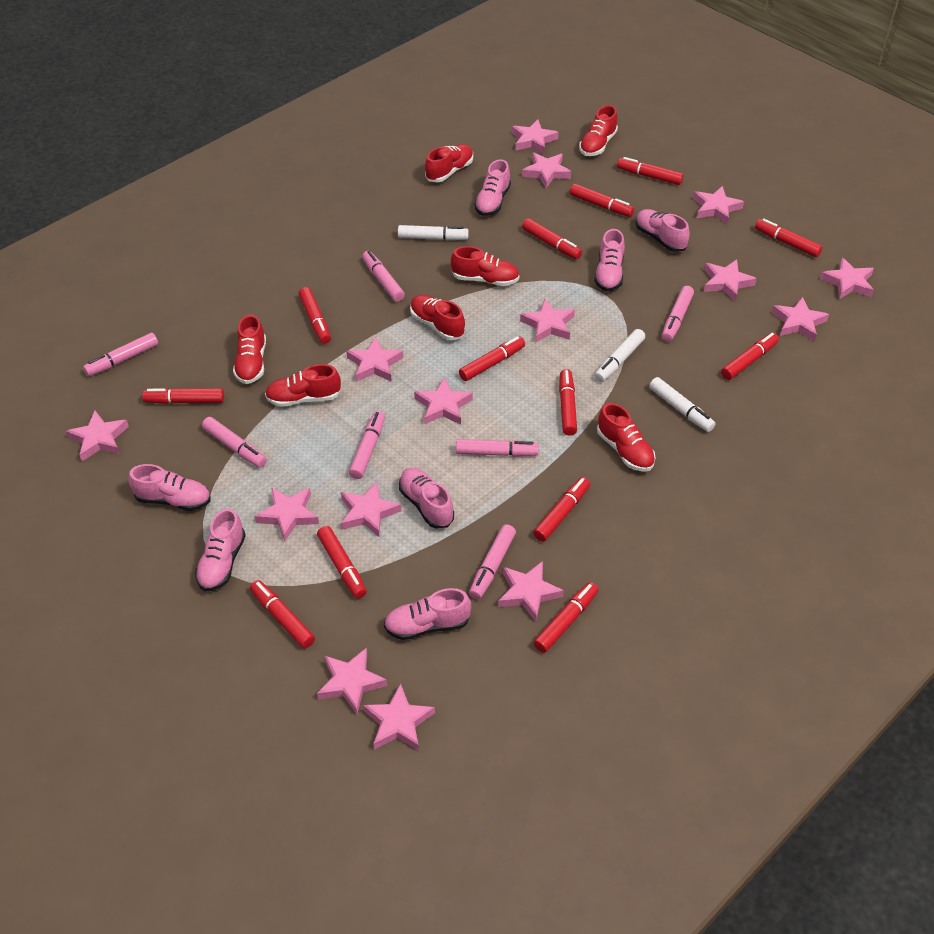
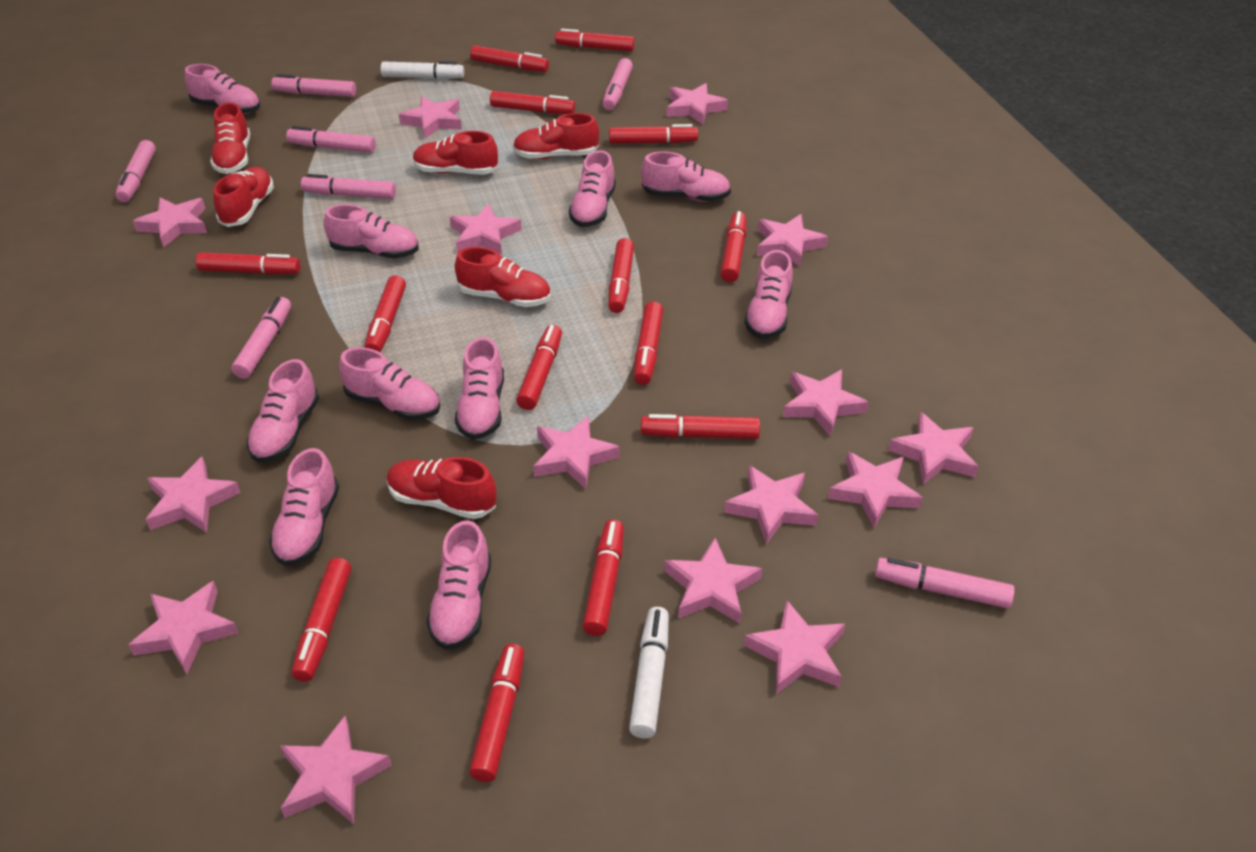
pink shoe: [129,464,211,511] [195,509,246,591] [384,588,471,640] [399,468,454,529] [474,159,511,216] [594,229,625,291] [635,209,690,252] = 7 -> [185,64,260,114] [247,359,319,463] [269,448,339,566] [324,204,419,258] [339,347,440,420] [426,520,491,650] [455,337,504,440] [569,150,616,227] [641,152,731,201] [744,250,793,339] = 10
red marker: [142,388,224,404] [250,580,315,648] [299,287,331,344] [317,526,367,598] [459,336,525,381] [522,219,582,259] [533,477,590,542] [533,582,598,653] [559,369,577,436] [570,184,634,217] [617,157,684,185] [721,333,779,380] [755,219,823,257] = 13 -> [196,252,300,275] [292,558,351,682] [364,275,406,352] [469,644,524,782] [470,45,549,72] [490,91,575,114] [516,325,562,410] [555,29,635,51] [583,519,624,636] [608,238,634,313] [609,124,698,144] [634,302,663,385] [641,414,760,439] [720,211,746,282] = 14
red shoe: [233,315,266,384] [265,364,341,407] [410,294,465,340] [425,144,473,182] [451,246,519,286] [579,105,618,156] [597,403,656,472] = 7 -> [210,102,250,174] [213,167,274,227] [387,457,496,519] [413,131,498,175] [455,247,551,307] [513,113,599,159] = 6
white marker: [398,225,469,240] [595,329,645,382] [649,377,715,432] = 3 -> [381,61,464,79] [629,607,669,738] = 2

